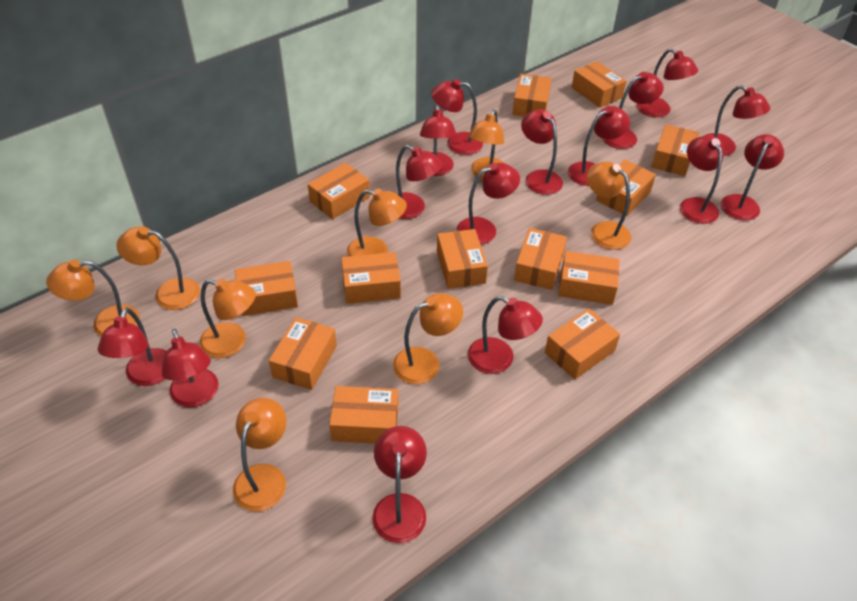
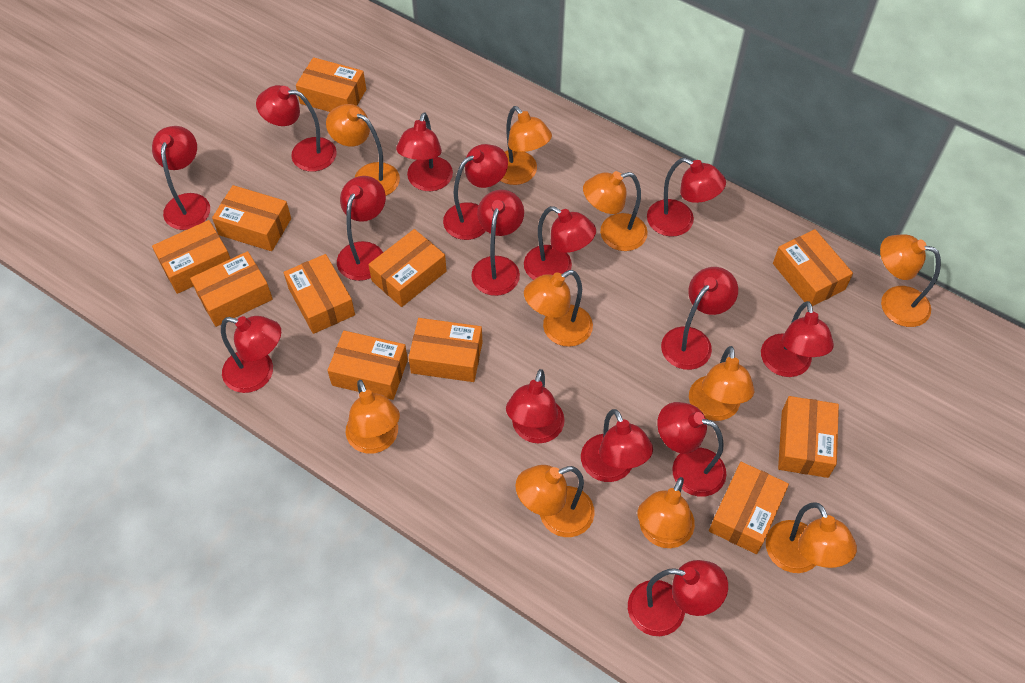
orange box: [235,261,298,316] [269,317,337,390] [308,163,370,219] [329,386,399,444] [341,252,401,304] [437,229,488,289] [512,74,552,117] [514,228,567,290] [545,308,620,380] [558,251,620,305] [572,61,626,108] [596,160,656,216] [651,124,699,176] = 13 -> [152,220,230,294] [190,251,273,327] [212,185,291,251] [284,254,355,334] [296,57,366,112] [327,331,408,400] [368,229,447,307] [408,318,483,382] [709,462,789,554] [773,229,853,306] [778,396,839,478] = 11
orange lamp: [46,260,140,336] [116,226,200,310] [200,279,256,358] [233,397,286,511] [347,189,407,257] [393,293,463,384] [468,110,504,180] [587,162,631,250] = 8 -> [326,104,400,196] [346,380,400,454] [500,106,552,185] [515,465,595,537] [524,270,593,347] [583,171,648,251] [637,477,695,548] [689,346,754,421] [766,502,857,573] [880,234,941,327] = 10

